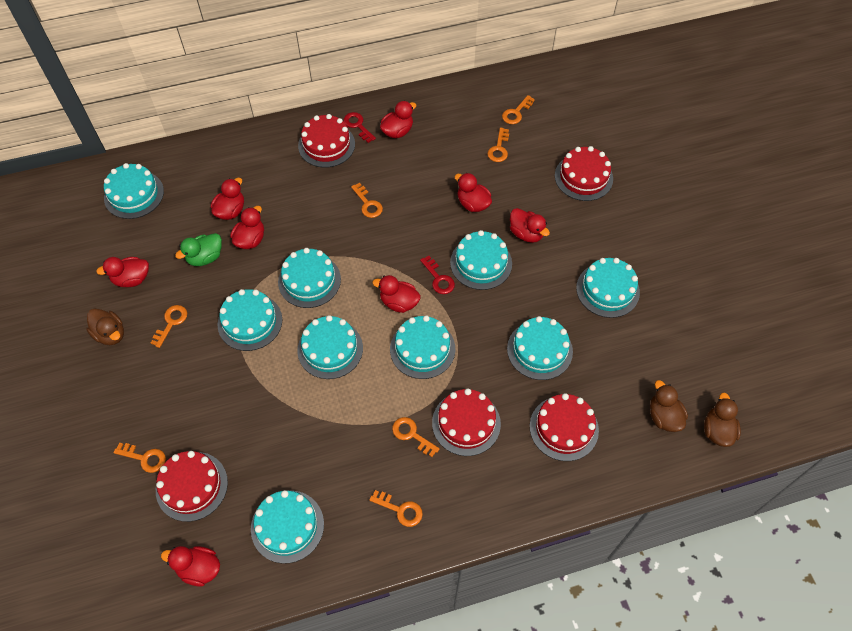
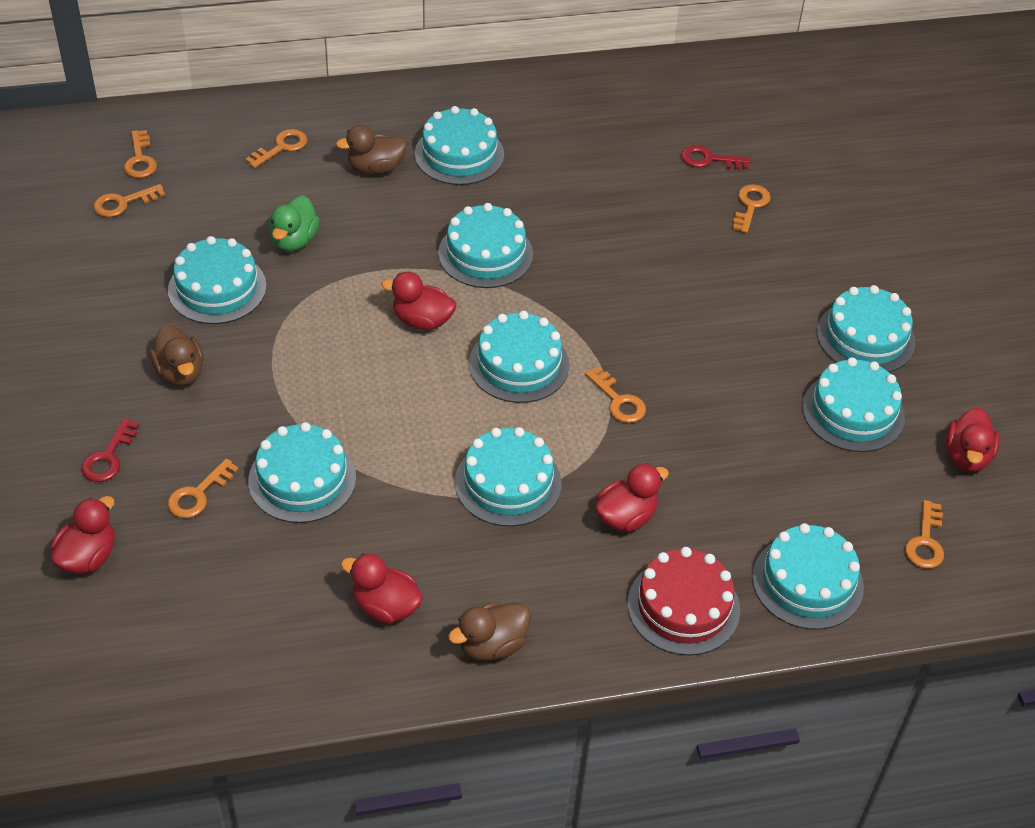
red cake: [156,451,228,522] [298,114,355,168] [432,389,501,456] [530,393,599,461] [555,146,613,201] = 5 -> [628,547,740,656] = 1
red duck: [96,257,149,287] [161,546,220,587] [211,178,244,220] [230,206,264,249] [372,275,421,313] [380,101,416,138] [454,173,492,212] [510,208,550,243] = 8 -> [51,496,115,574] [341,553,423,624] [382,272,456,330] [595,463,669,532] [946,407,1000,472] = 5

